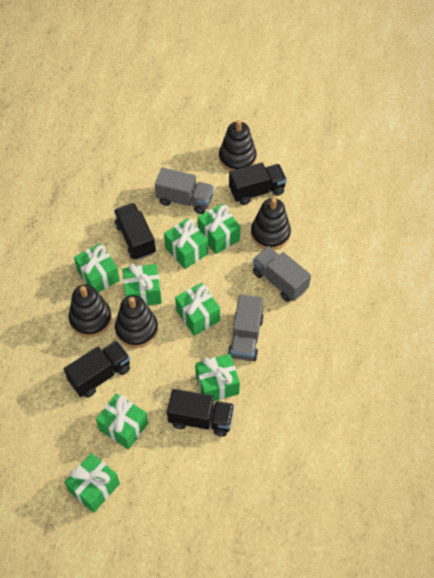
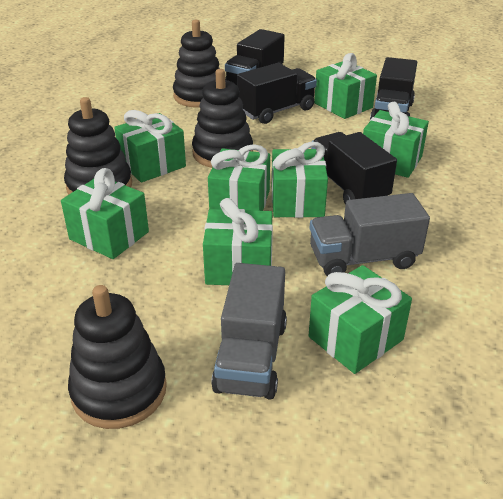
grey truck: [155,168,213,214] [228,294,264,361] [253,246,311,302] = 3 -> [211,263,287,399] [309,193,430,276] = 2

